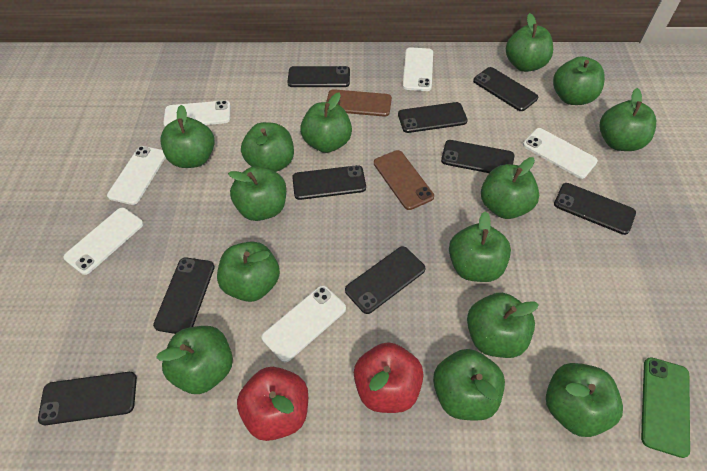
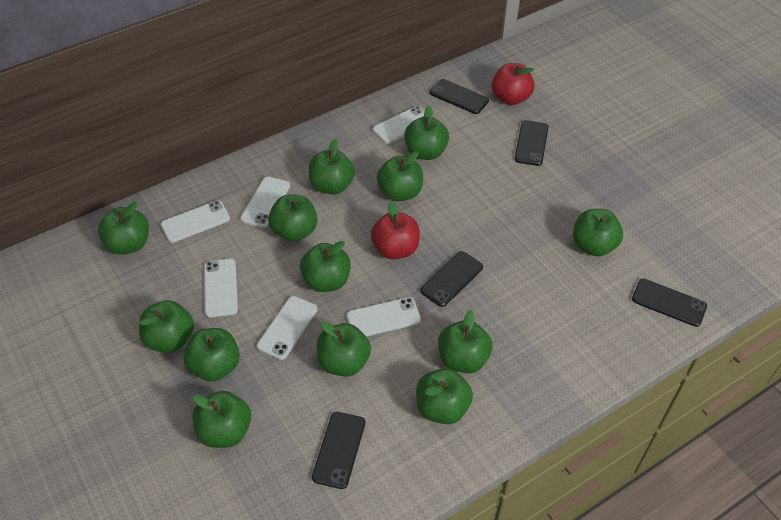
black phone: [38,372,137,425] [153,257,215,334] [287,66,350,87] [292,165,366,200] [345,246,426,314] [398,102,468,133] [441,140,514,173] [473,67,538,111] [554,183,636,235] = 9 -> [312,412,365,489] [420,251,483,307] [430,79,489,114] [514,120,548,166] [632,279,707,327] = 5
brown phone: [326,89,392,117] [374,150,434,210] = 2 -> none = 0
green apple: [156,326,233,394] [160,105,215,168] [217,241,280,302] [228,166,286,221] [241,122,294,172] [300,92,352,153] [433,349,505,421] [449,211,511,282] [467,293,539,358] [481,157,539,219] [506,13,553,72] [546,363,623,437] [553,56,605,105] [600,88,656,151] = 14 -> [98,202,149,255] [139,300,194,352] [183,328,240,382] [192,391,251,448] [268,195,317,242] [300,241,351,292] [309,139,355,194] [317,321,371,377] [377,151,423,201] [404,106,449,160] [416,368,473,424] [438,310,493,373] [573,209,623,256] = 13
green phone: [641,357,690,458] = 1 -> none = 0

